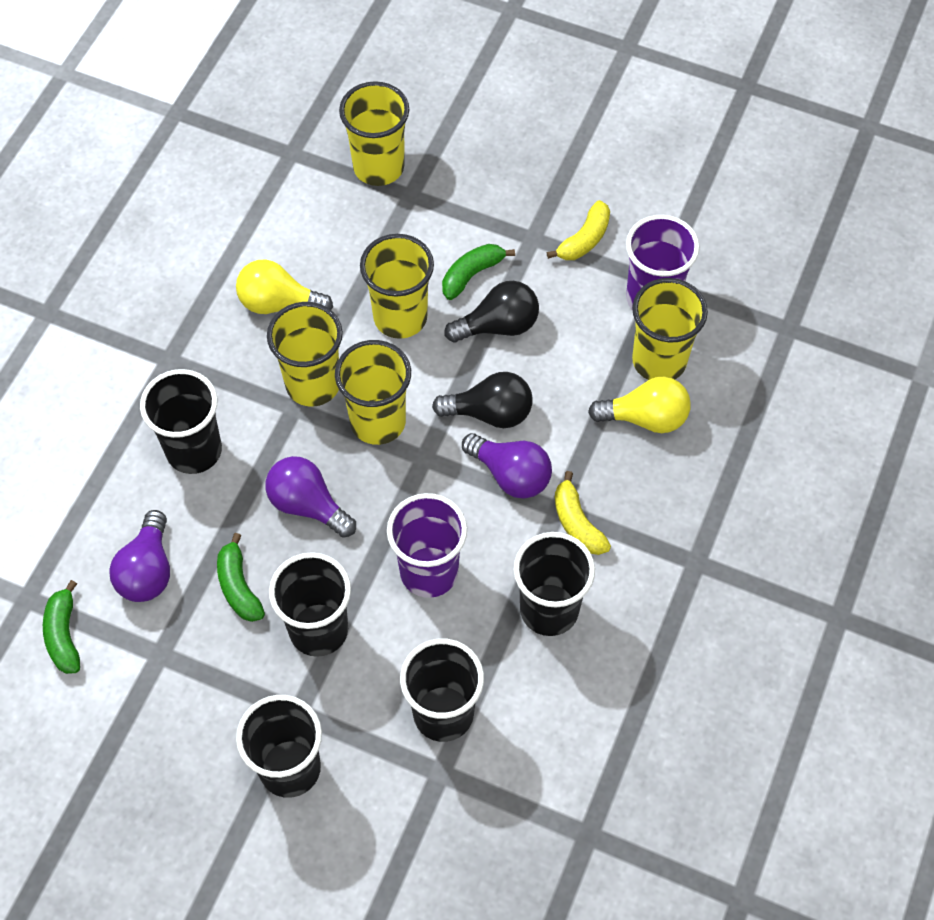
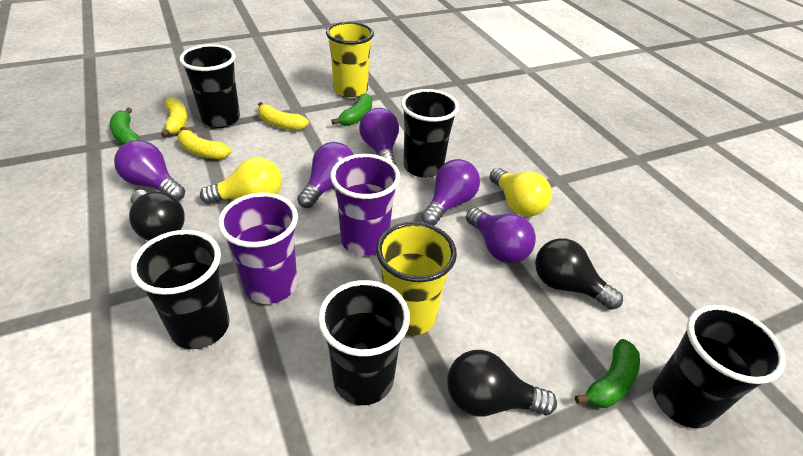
black light bulb: [432,372,533,428] [444,281,539,343] = 2 -> [129,190,184,241] [447,350,557,417] [535,238,623,310] = 3
purple light bulb: [109,510,170,602] [266,456,356,538] [462,433,552,499] = 3 -> [114,140,185,201] [297,142,354,208] [359,108,399,165] [422,159,480,226] [466,208,536,263] = 5
yellow banana: [546,200,610,260] [555,471,611,555] = 2 -> [161,97,188,137] [178,127,231,159] [258,102,309,131] = 3
yellow cup: [267,302,343,407] [335,340,411,445] [339,81,409,186] [360,234,434,339] [632,278,708,380] = 5 -> [326,22,374,98] [376,222,457,336] = 2

